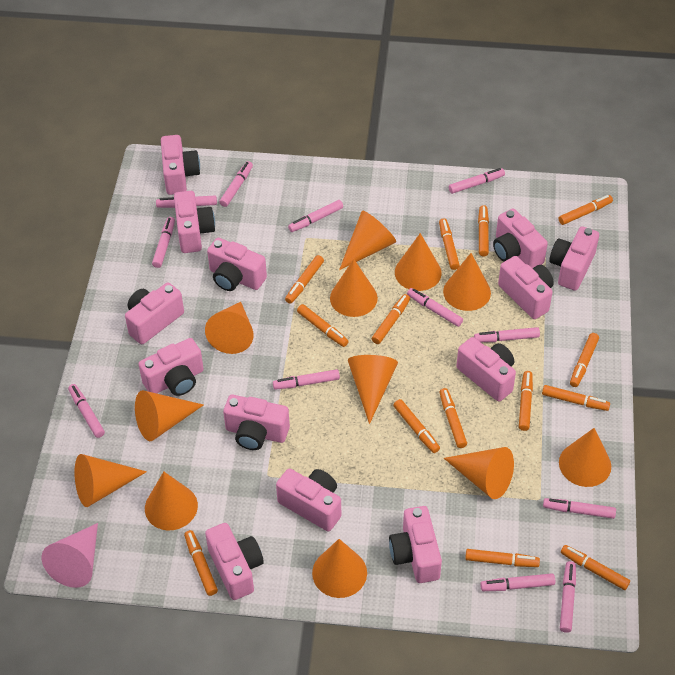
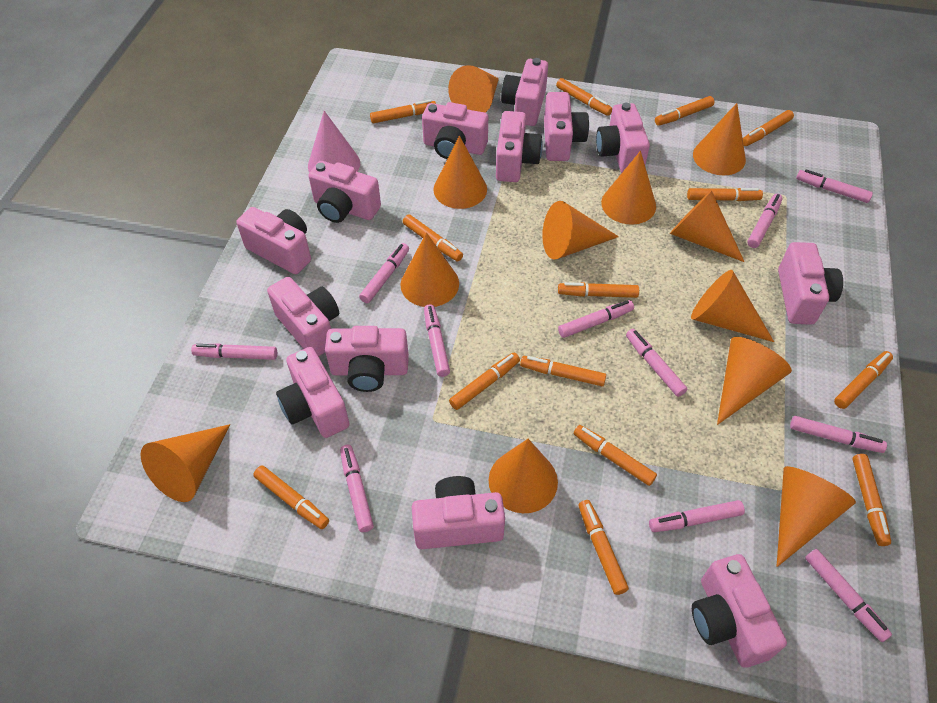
pink marker: [68,384,105,438] [152,217,175,268] [156,195,217,208] [219,161,253,207] [273,369,340,390] [288,200,343,232] [407,288,463,327] [449,168,505,194] [474,327,540,342] [480,573,555,591] [543,498,616,519] [560,561,576,633] = 12 -> [191,344,277,360] [340,445,374,532] [359,243,409,303] [424,304,450,377] [558,300,634,338] [626,329,687,397] [649,500,745,532] [747,194,783,248] [790,416,887,453] [796,169,873,203] [805,549,892,642] = 11

